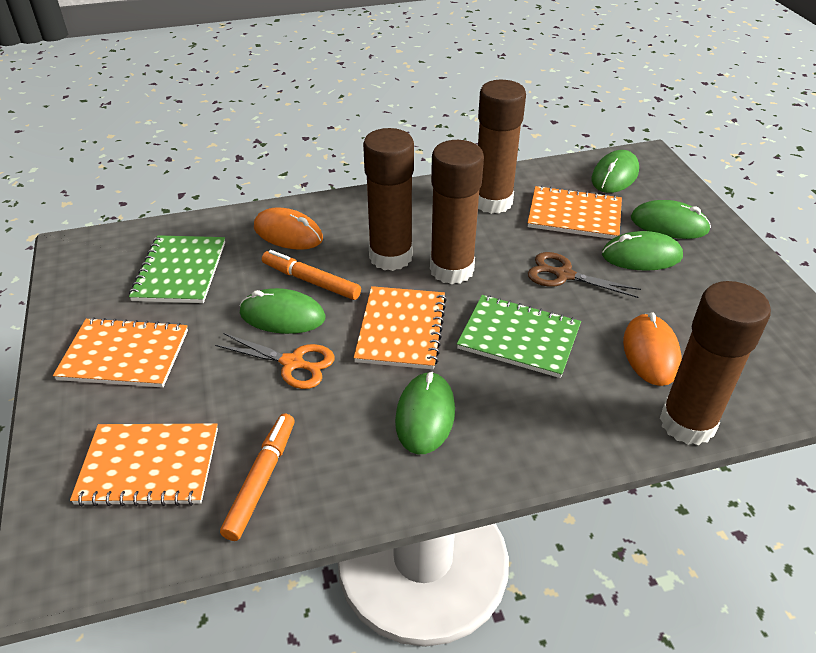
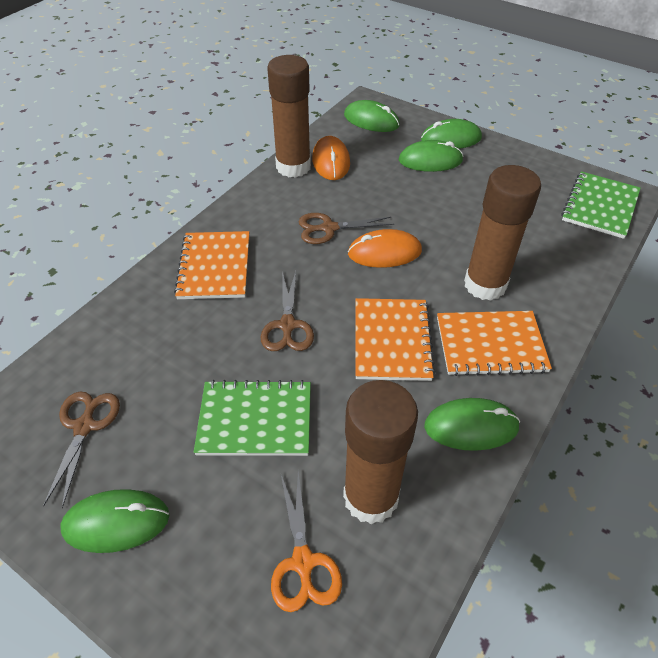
brown glue stick: [363,128,414,271] [430,140,484,284] [478,80,526,214] [660,281,771,445] = 4 -> [267,55,311,178] [343,380,418,525] [464,165,541,301] = 3
brown scissors: [528,252,641,298] = 1 -> [43,392,120,508] [260,271,314,351] [298,213,394,244] = 3
orange marker: [220,413,295,541] [262,250,361,300] = 2 -> none = 0
orange notebook: [53,317,188,387] [70,423,218,506] [354,286,447,370] [528,186,622,239] = 4 -> [174,231,249,299] [355,298,435,381] [437,311,552,376] = 3

